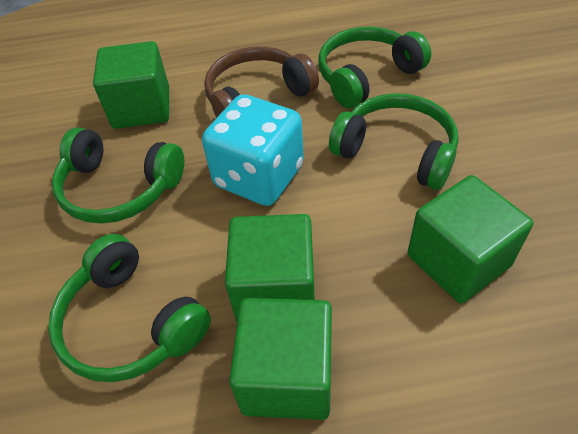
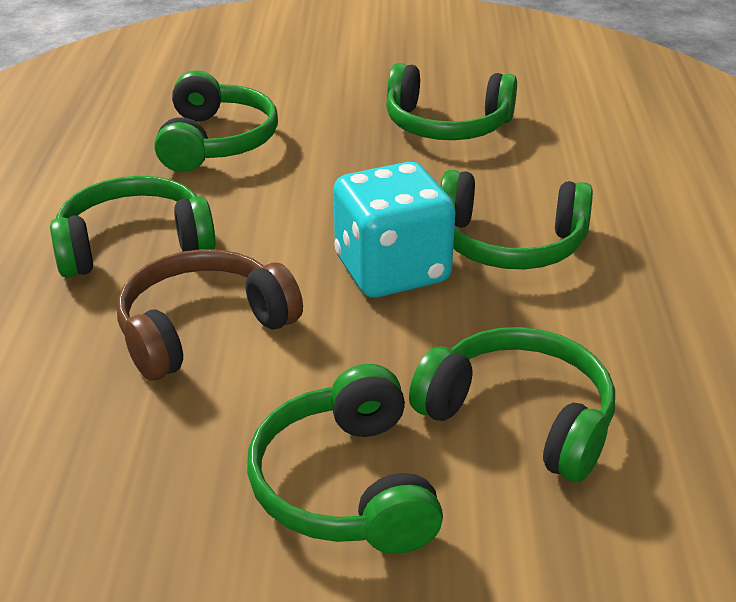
green cube: [93,41,169,129] [225,214,315,322] [229,298,332,420] [408,175,534,303] = 4 -> none = 0
green headphones: [48,234,211,382] [52,127,184,224] [318,27,431,108] [329,93,459,190] = 4 -> [50,176,216,278] [154,70,278,172] [247,364,443,554] [386,63,517,140] [409,327,615,482] [440,170,593,269] = 6

